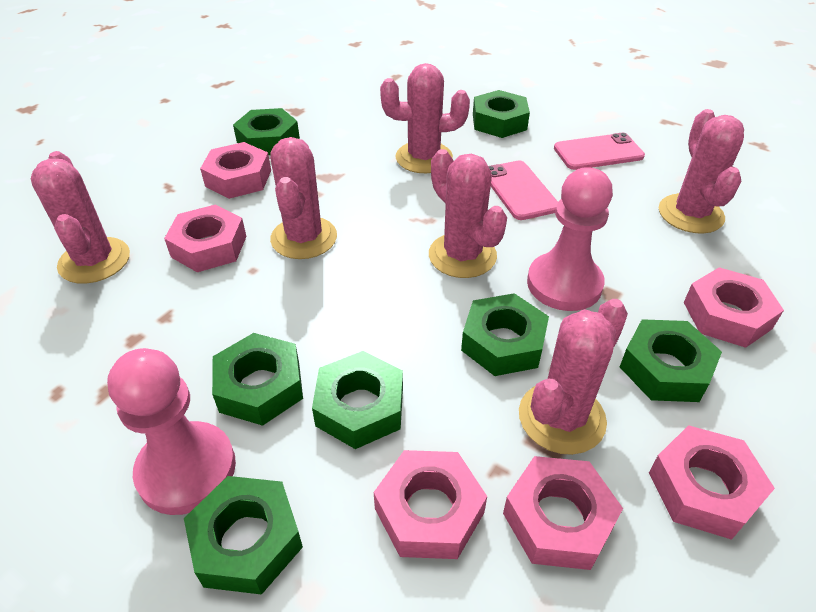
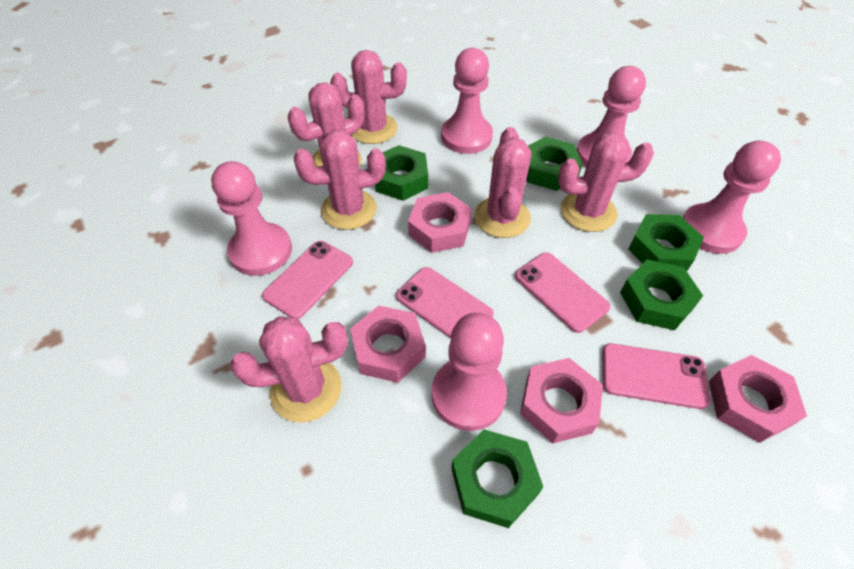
green nut: [184,476,303,595] [212,333,303,426] [233,108,300,155] [312,351,403,449] [461,293,549,376] [473,90,530,138] [620,319,722,402] = 7 -> [375,145,428,201] [451,429,543,528] [527,137,582,191] [620,260,703,330] [628,214,704,271] = 5
pink nut: [164,204,247,272] [200,142,271,199] [374,450,487,559] [503,456,623,570] [649,425,775,540] [684,267,784,348] = 6 -> [350,305,426,383] [408,192,472,253] [520,358,603,443] [709,355,807,443] = 4
pink pawn: [107,348,236,515] [527,167,613,311] = 2 -> [211,161,292,276] [432,313,507,431] [441,48,493,154] [576,66,646,167] [683,140,781,254] = 5
pink phone: [488,161,558,220] [554,133,645,170] = 2 -> [262,241,353,319] [396,267,494,338] [515,252,610,333] [602,343,710,409] = 4

